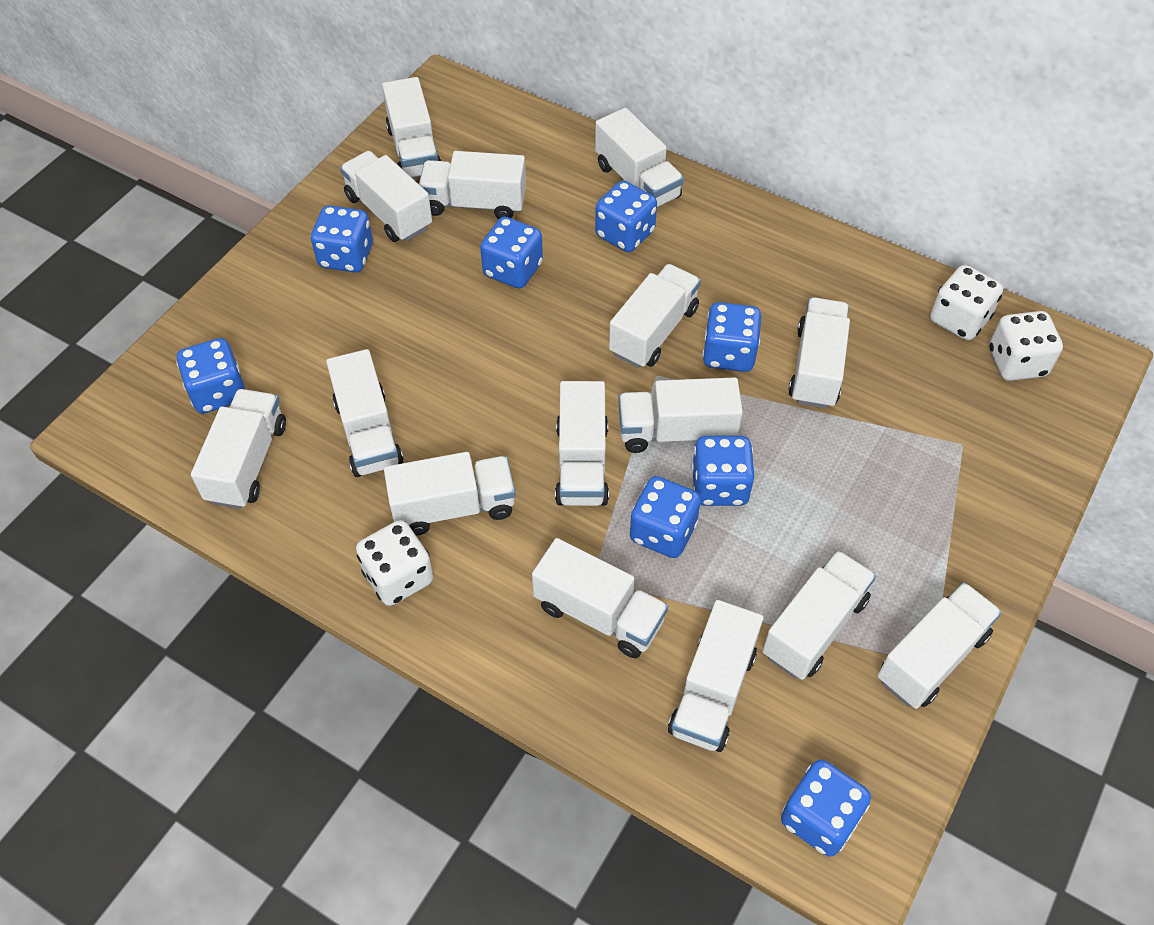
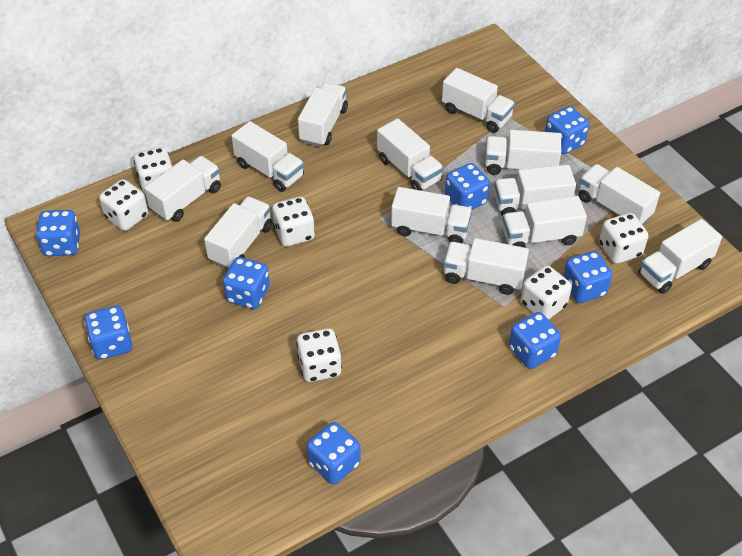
white dice: [356,520,433,606] [930,265,1003,340] [989,311,1063,381] = 3 -> [99,179,148,231] [133,147,172,194] [272,197,315,247] [296,328,342,382] [521,266,572,320] [599,213,648,264] = 6
white truck: [191,389,286,509] [326,349,404,477] [340,151,432,242] [382,77,441,178] [384,452,515,535] [419,151,526,219] [532,538,668,658] [555,381,609,506] [595,108,684,207] [609,264,701,368] [618,377,743,453] [668,600,763,752] [762,550,876,680] [789,297,850,409] [877,582,1002,709] = 15 -> [144,156,221,222] [204,196,272,269] [231,121,304,192] [298,82,348,147] [377,118,444,191] [391,187,472,243] [442,68,515,133] [443,238,529,295] [485,130,561,175] [494,165,576,216] [502,196,587,248] [578,164,660,225] [639,219,722,294] = 13

